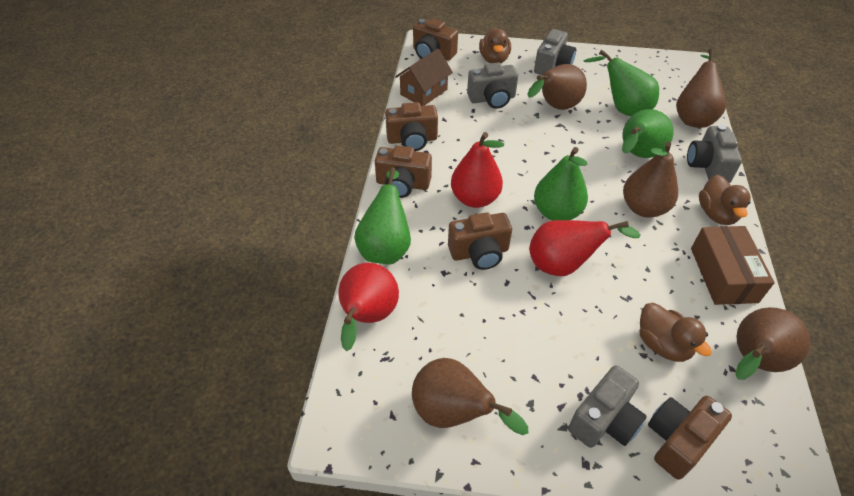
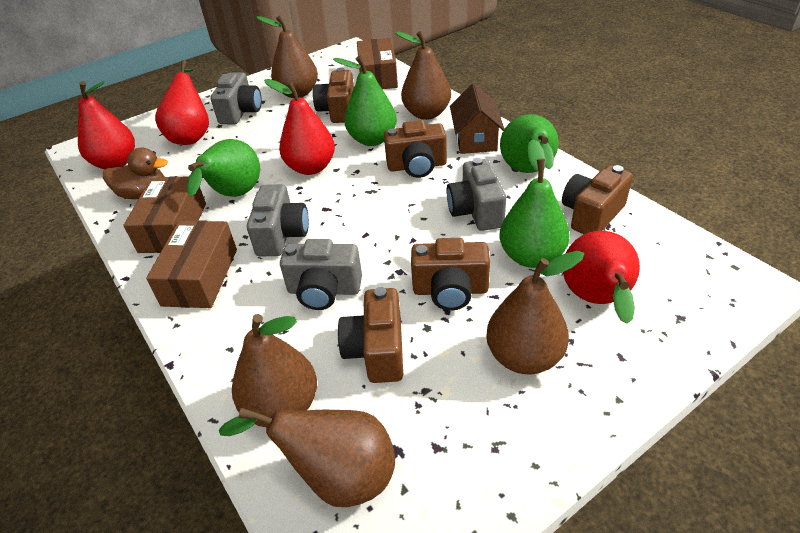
brown box: [691,226,775,305] = 1 -> [123,176,206,253] [146,221,237,308] [357,38,398,89] = 3
brown duck: [479,28,511,63] [640,303,712,362] [699,175,751,225] = 3 -> [103,147,168,199] = 1
red pear: [339,263,399,351] [451,132,504,208] [529,220,641,276] = 3 -> [78,81,135,169] [155,60,209,145] [264,79,335,175] [563,231,640,324] = 4

